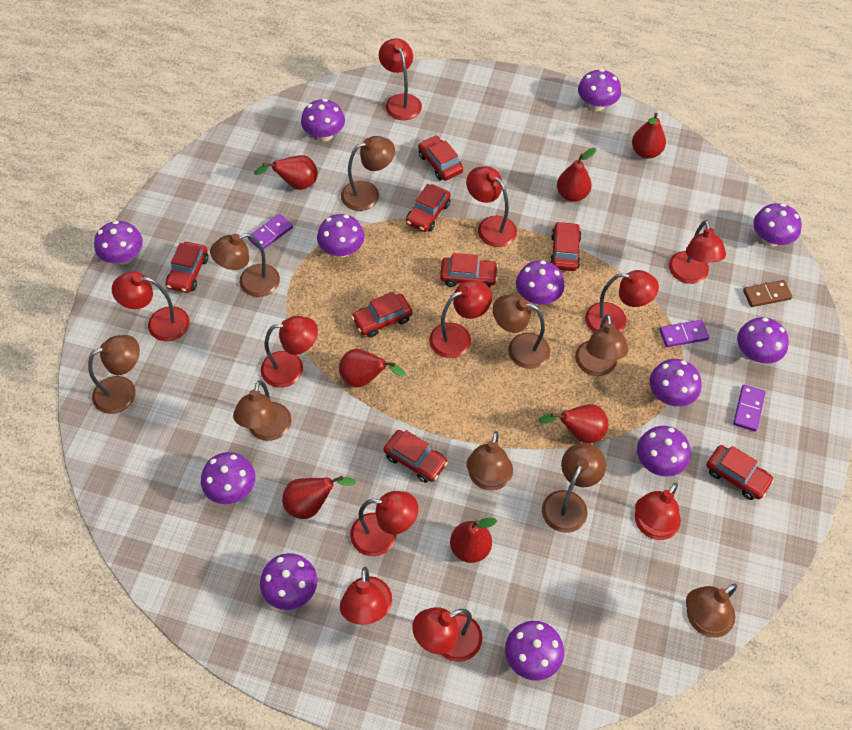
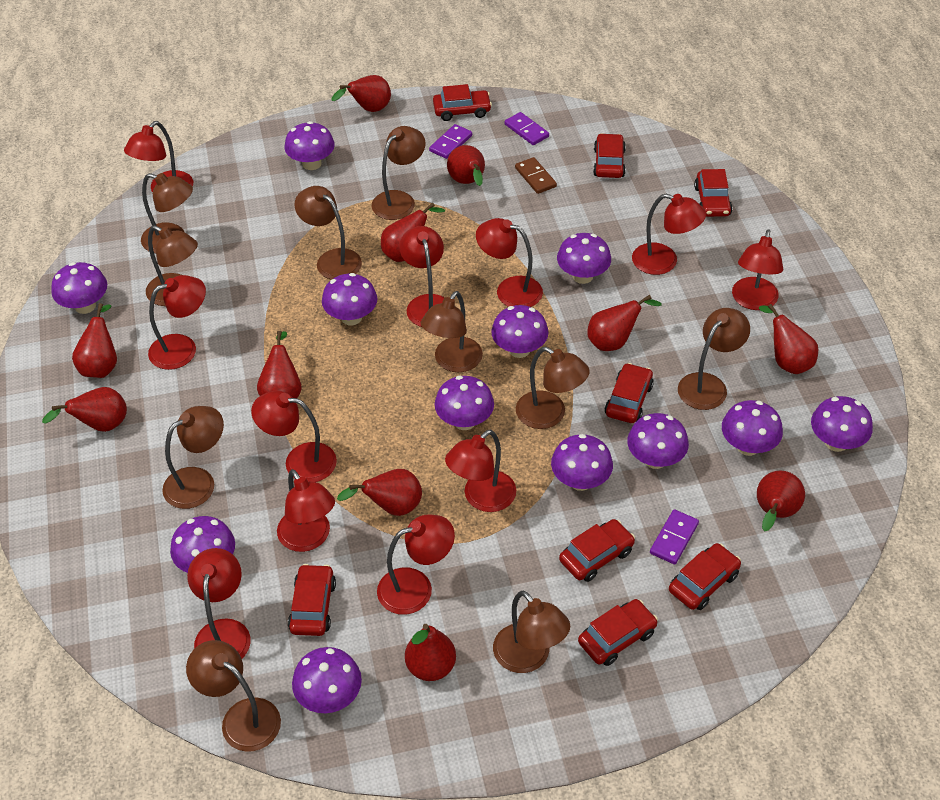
brown lamp: [88,335,140,414] [210,233,280,297] [233,380,292,441] [341,136,395,211] [466,431,513,491] [493,294,550,369] [542,443,606,533] [575,314,629,376] [686,584,737,638] = 9 -> [141,173,193,253] [146,225,198,306] [162,406,224,509] [186,640,281,752] [294,186,362,280] [371,126,426,220] [421,291,483,372] [493,591,570,673] [516,347,590,429] [678,308,750,410] = 10
red pear: [254,155,318,190] [282,476,356,519] [339,349,406,387] [450,517,497,563] [538,404,609,444] [557,147,596,202] [632,113,666,159] = 7 -> [42,387,127,432] [72,303,117,378] [257,331,302,398] [332,75,391,112] [337,469,422,516] [381,202,445,262] [405,624,456,681] [447,145,485,186] [587,295,662,351] [757,470,805,531] [759,304,818,374] = 11

